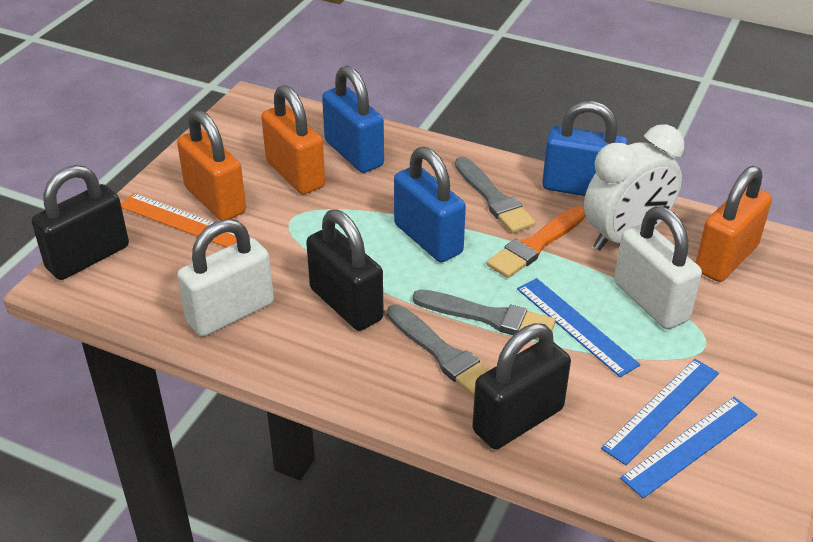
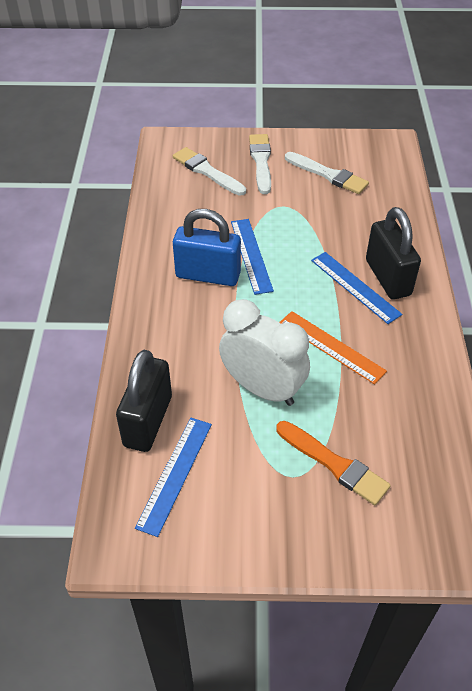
black padlock: [31,165,129,280] [306,209,384,331] [472,323,571,449] = 3 -> [116,350,172,452] [366,207,421,300] = 2
blue padlock: [322,66,384,173] [394,147,466,262] [542,101,628,196] = 3 -> [173,209,241,286] = 1
grey brush: [387,304,489,397] [412,289,556,340] [455,157,536,233] = 3 -> none = 0
orange padlock: [177,110,246,220] [261,85,325,195] [695,166,772,282] = 3 -> none = 0
white brush: none = 0 -> [173,147,246,196] [249,134,271,194] [285,152,369,194] = 3
white padlock: [177,219,274,337] [614,206,702,329] = 2 -> none = 0

